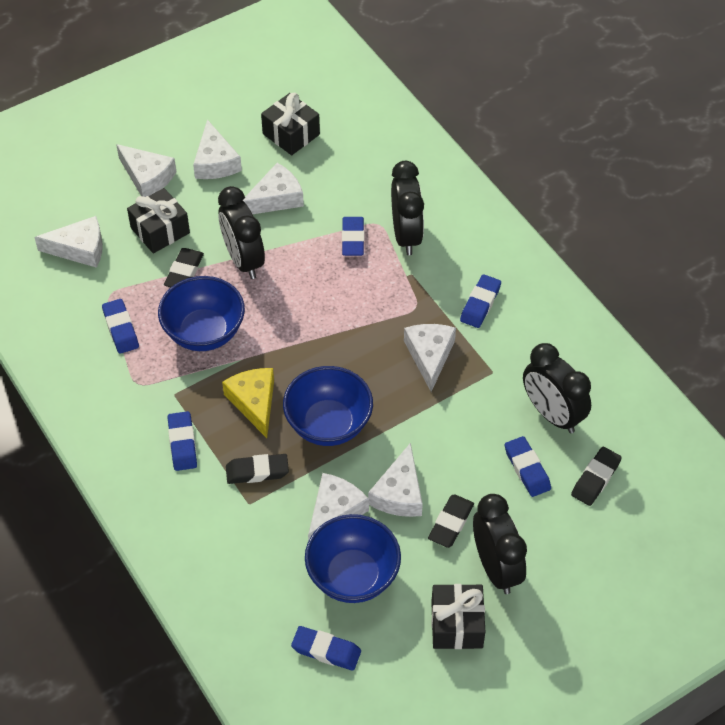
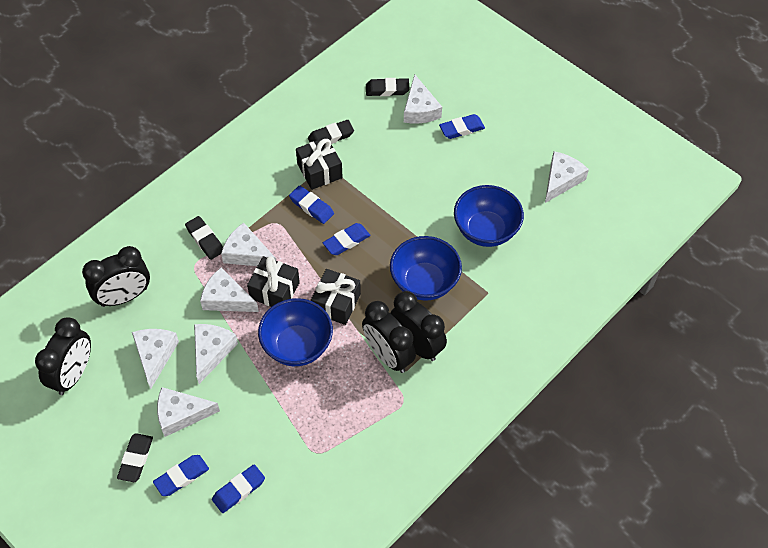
blue eraser: [102,299,139,354] [168,411,197,471] [291,626,361,671] [342,217,364,256] [460,274,501,328] [505,436,551,497] = 6 -> [153,455,209,496] [212,464,265,513] [289,185,334,224] [323,223,370,255] [439,114,485,139] = 5
yellow cheese: [222,368,274,438] = 1 -> none = 0

